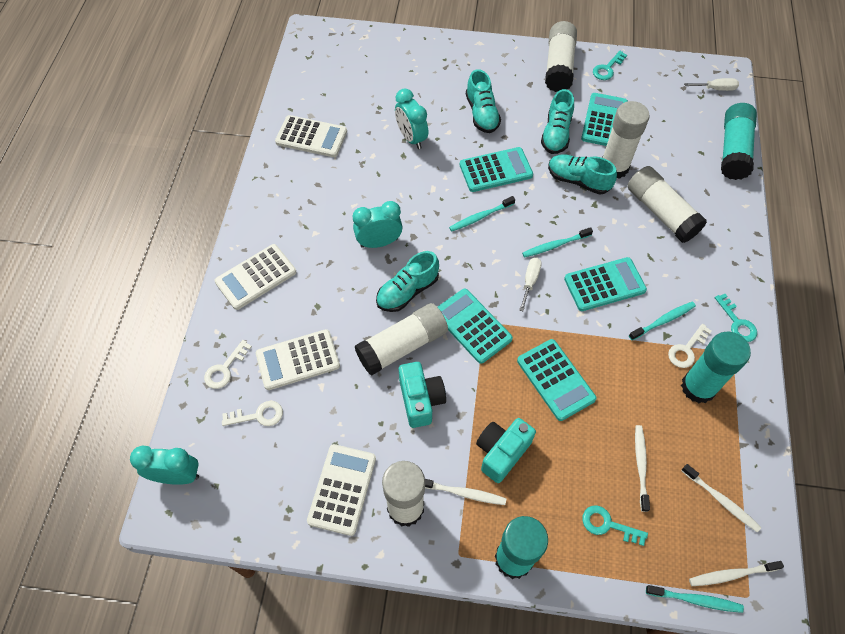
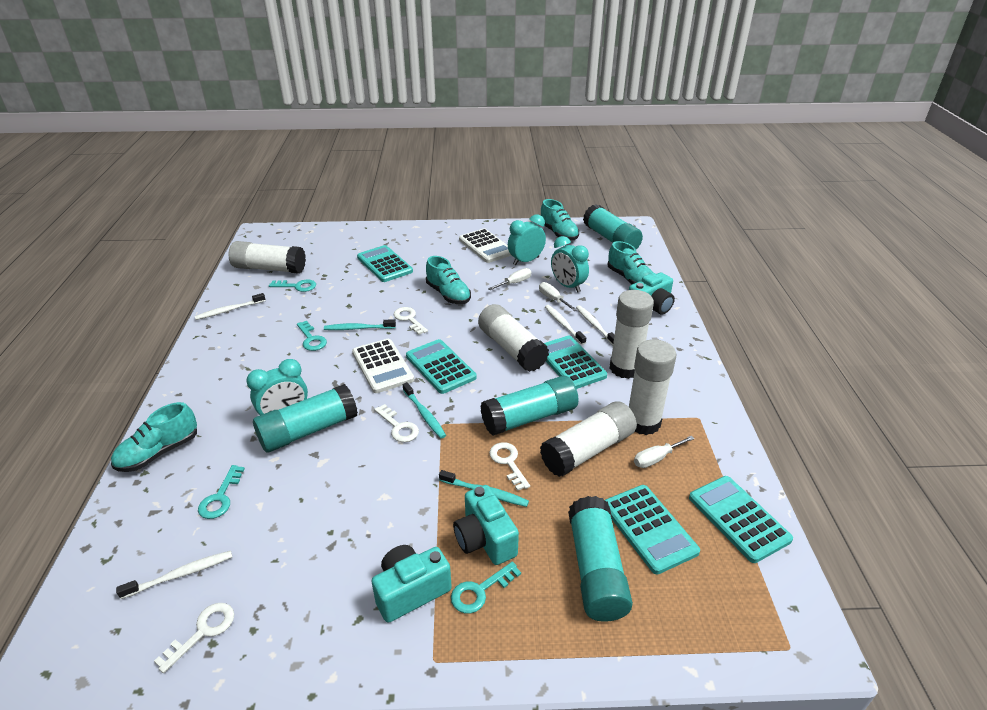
turquoise camera: [399,362,446,428] [476,418,536,483] = 2 -> [372,545,452,623] [453,485,519,565] [629,272,675,314] = 3
turquoise glue stick: [495,516,548,579] [681,332,751,403] [721,103,757,180] = 3 -> [253,384,358,453] [480,375,579,436] [568,496,633,622] [583,204,643,249] = 4
turquoise key: [582,506,648,546] [593,51,627,80] [715,294,757,342] = 3 -> [198,465,245,519] [269,280,316,292] [297,321,327,351] [451,561,521,614] = 4
turquoise toothbrush: [449,196,515,232] [522,227,593,258] [629,301,696,340] [646,585,744,613] = 4 -> [324,319,396,330] [403,382,446,439] [439,470,529,507] = 3
white calculator: [215,244,296,310] [256,329,340,390] [275,115,347,157] [307,444,376,536] = 4 -> [352,339,414,393] [459,228,512,263] = 2
white key: [204,340,252,389] [222,401,283,426] [668,324,712,368] = 3 -> [154,603,234,673] [374,404,419,442] [393,307,428,335] [489,442,530,491] = 4
white screwdriver: [519,257,542,311] [684,78,739,91] = 2 -> [488,268,531,290] [539,282,577,311] [634,436,695,468] = 3

